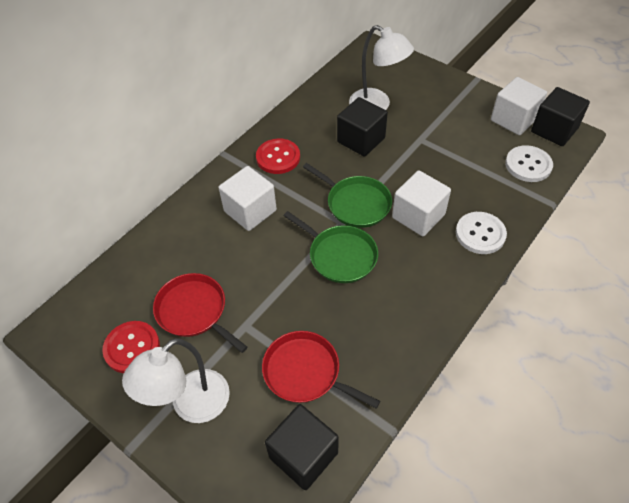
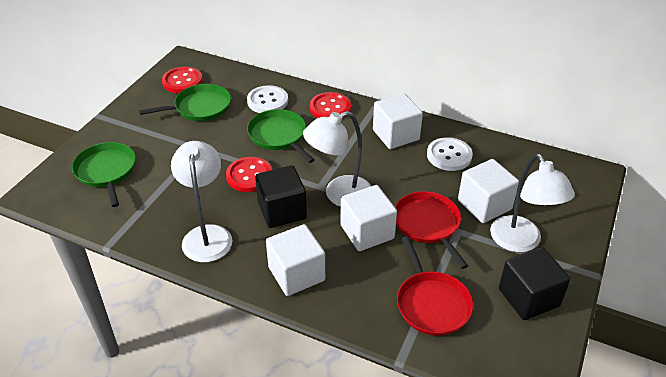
black cube: [265,404,339,490] [337,97,388,157] [531,87,590,146] = 3 -> [255,165,307,228] [499,247,571,320] = 2
green pan: [284,211,378,283] [303,163,392,228] = 2 -> [72,142,136,207] [139,84,231,121] [247,109,315,163] = 3
red button: [102,321,160,373] [256,139,300,174] = 2 -> [162,67,202,93] [226,157,272,192] [310,92,351,119] = 3
white cube: [218,166,277,231] [392,170,451,236] [491,77,547,135] = 3 -> [266,224,325,296] [340,185,397,251] [373,93,423,149] [458,159,519,223] = 4
white lamp: [122,338,230,423] [349,25,414,110] = 2 -> [171,141,232,262] [303,111,371,207] [490,154,575,252] = 3

